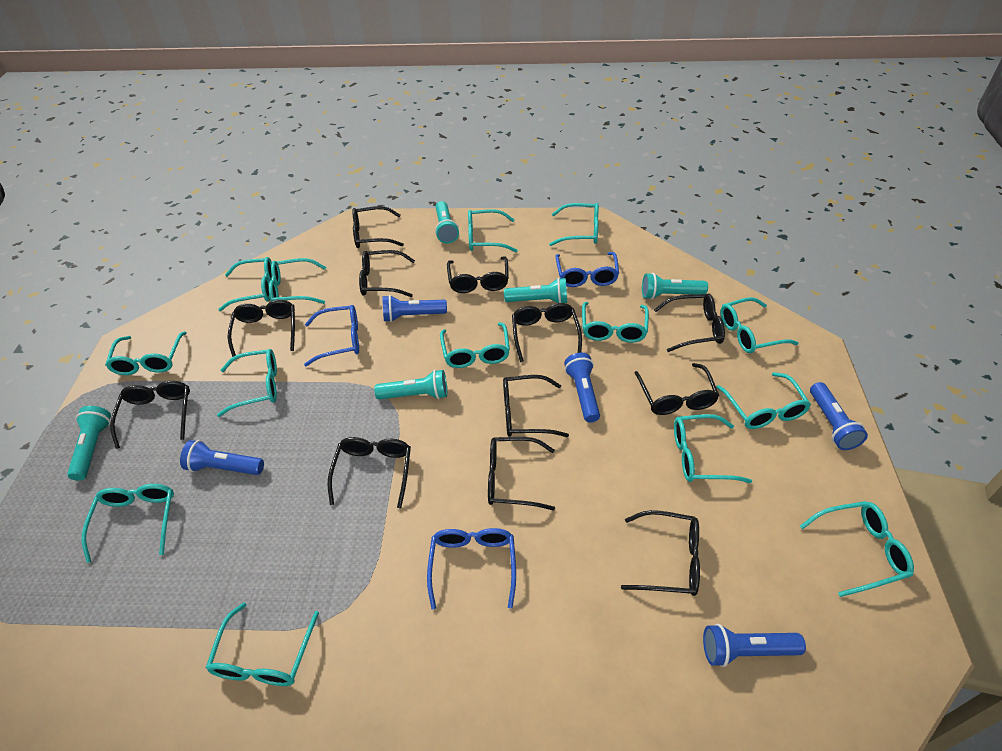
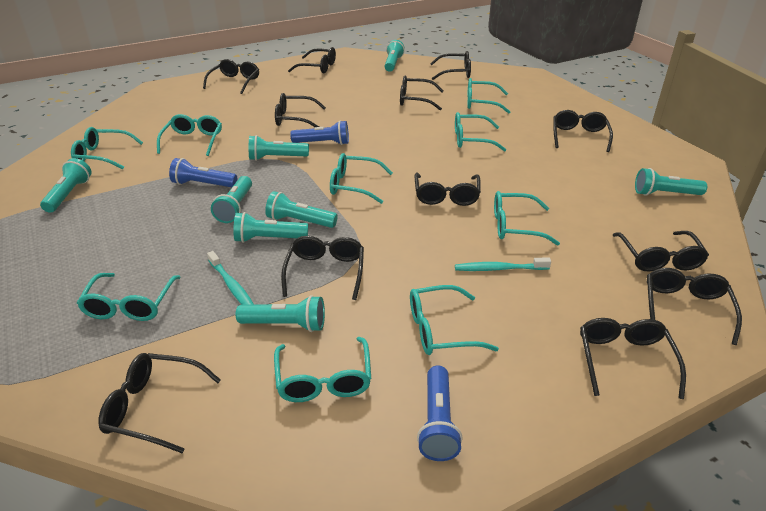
blue flashlight: [180,440,264,475] [383,295,447,322] [564,353,600,423] [703,624,806,667] [810,382,868,450] = 5 -> [169,158,237,187] [290,121,349,145] [417,366,462,461] = 3
blue glasses: [304,305,359,366] [427,528,516,610] [555,252,619,287] = 3 -> none = 0
turquoise flashlight: [67,406,111,481] [374,370,447,399] [435,201,459,243] [504,278,567,303] [642,273,708,300] = 5 -> [40,158,92,213] [211,176,252,223] [233,212,308,243] [236,295,325,332] [249,135,309,161] [265,191,338,228] [384,40,405,72] [635,168,707,196] = 8
turquoise glasses: [82,484,174,563] [105,331,187,375] [206,602,319,686] [217,349,277,417] [218,257,272,311] [269,258,326,304] [440,322,510,368] [468,209,518,252] [549,203,599,246] [582,302,649,343] [674,414,752,483] [716,372,811,429] [720,297,799,353] [800,501,914,597] = 14 -> [71,127,143,169] [77,273,181,321] [157,114,222,156] [274,337,371,402] [330,153,393,204] [410,285,499,355] [455,112,506,152] [467,78,510,113] [494,191,560,246] = 9
turquoise toothbrush: none = 0 -> [207,251,254,305] [455,258,551,271] = 2

